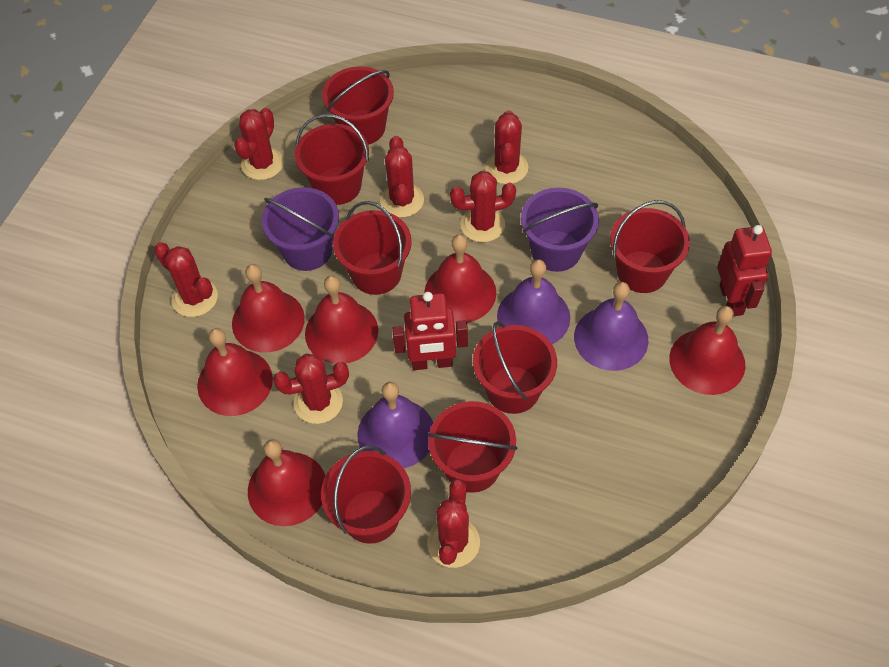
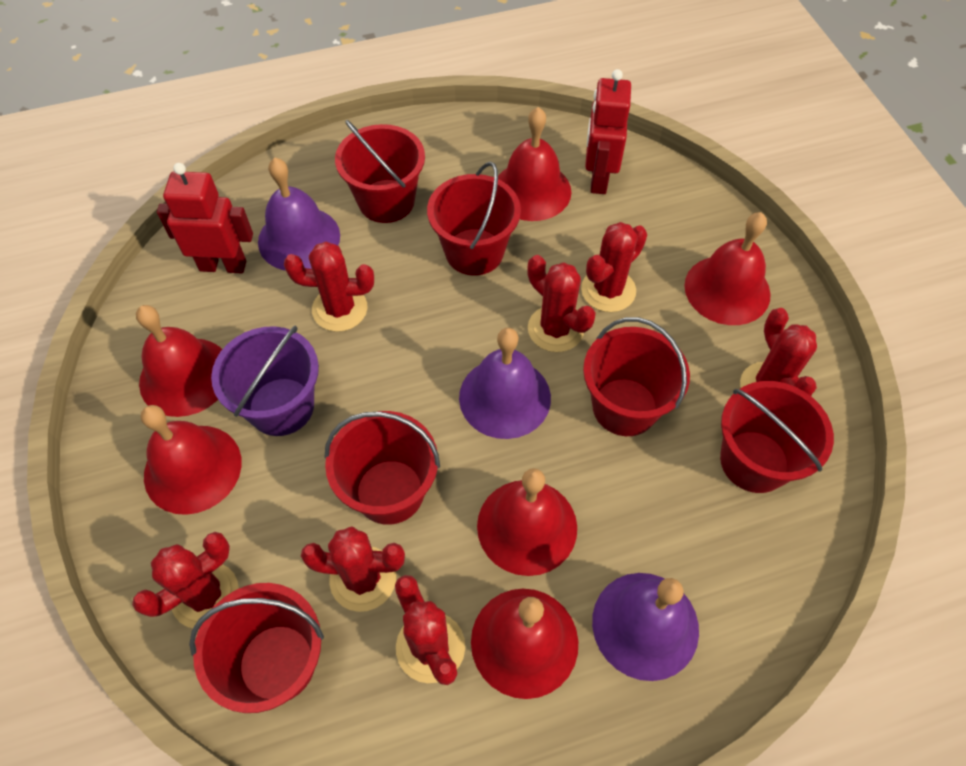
purple bucket: [262,187,339,271] [521,188,599,272] = 2 -> [211,326,319,436] = 1
red bucket: [295,114,369,205] [321,446,411,544] [322,66,394,145] [333,201,412,295] [427,401,518,493] [473,321,557,414] [610,200,690,293] = 7 -> [189,583,324,713] [325,411,440,525] [335,120,425,223] [427,161,521,276] [583,317,690,436] [720,381,834,493] = 6

